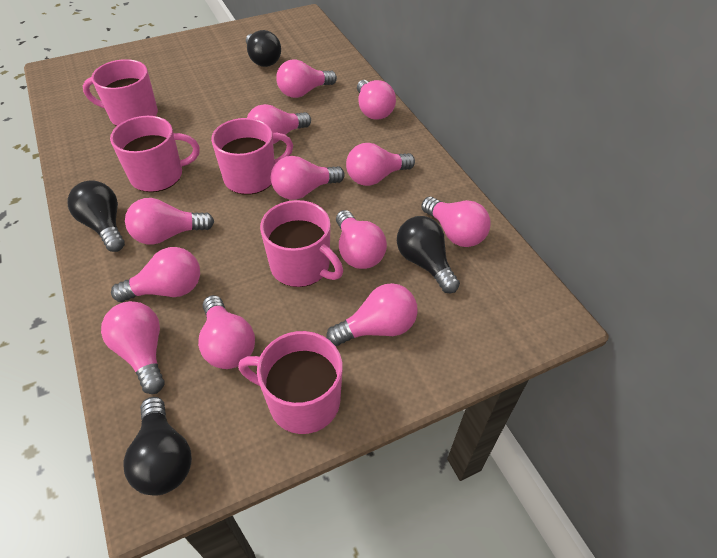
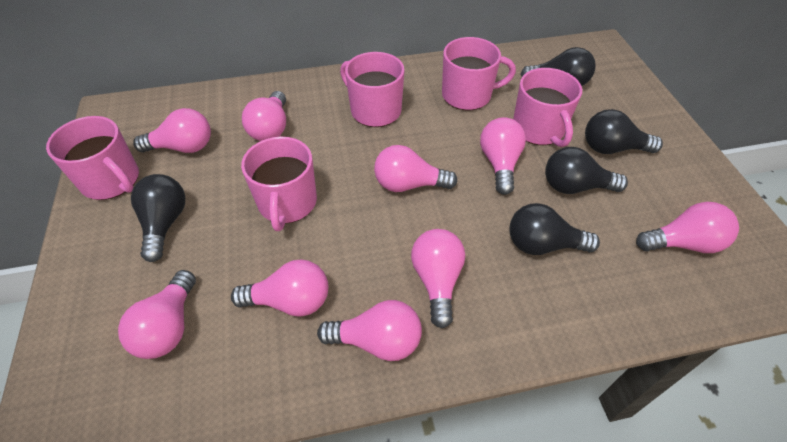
black light bulb: [67,180,125,252] [123,397,192,496] [246,30,281,67] [397,216,460,293] = 4 -> [131,174,185,262] [509,203,600,255] [520,47,596,86] [545,147,628,194] [585,109,663,154] = 5
pink light bulb: [101,301,165,394] [111,247,200,302] [125,198,214,245] [198,295,255,369] [247,104,311,144] [271,156,345,200] [276,59,337,98] [326,283,418,346] [336,210,387,269] [346,143,415,186] [357,80,396,120] [421,197,491,247] = 12 -> [118,270,196,359] [133,108,211,153] [231,260,328,317] [242,91,286,141] [317,300,422,361] [374,145,457,192] [411,229,465,328] [480,117,526,195] [636,202,739,253] = 9

